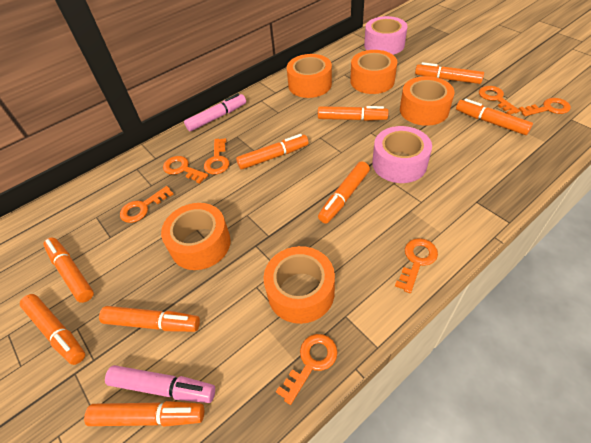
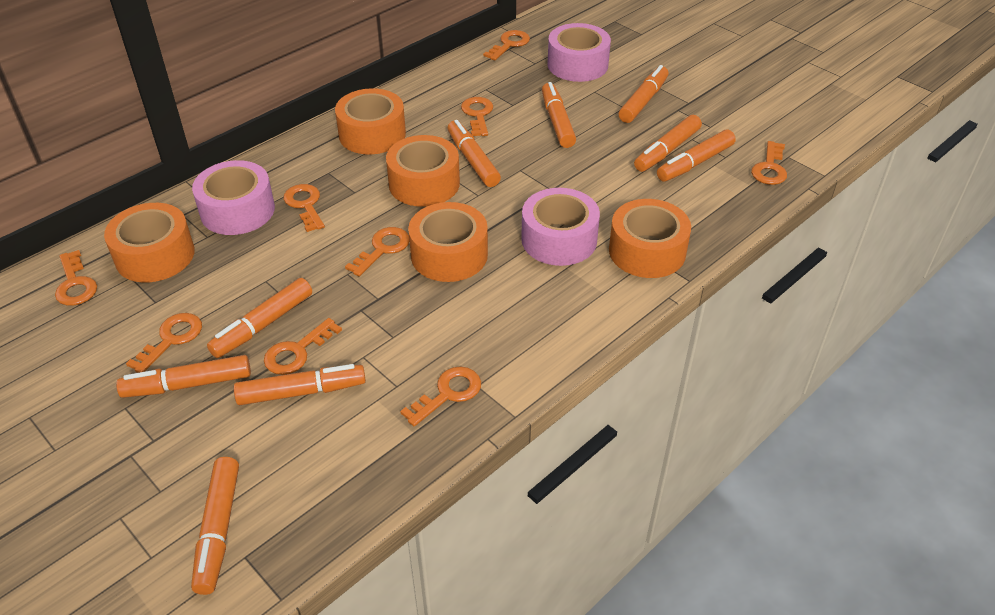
orange key: [120,186,173,223] [163,156,208,184] [204,138,229,174] [276,334,338,405] [395,238,438,293] [479,86,520,115] [519,98,571,116] = 7 -> [55,250,97,306] [126,313,202,373] [264,318,342,375] [284,184,325,232] [345,227,410,277] [400,367,481,427] [461,97,493,136] [483,30,530,61] [751,141,787,185] = 9
pink marker: [105,365,215,403] [184,93,246,131] = 2 -> none = 0
pink tape: [364,16,408,55] [372,126,432,183] = 2 -> [192,160,275,235] [521,188,600,266] [547,23,611,82] = 3

